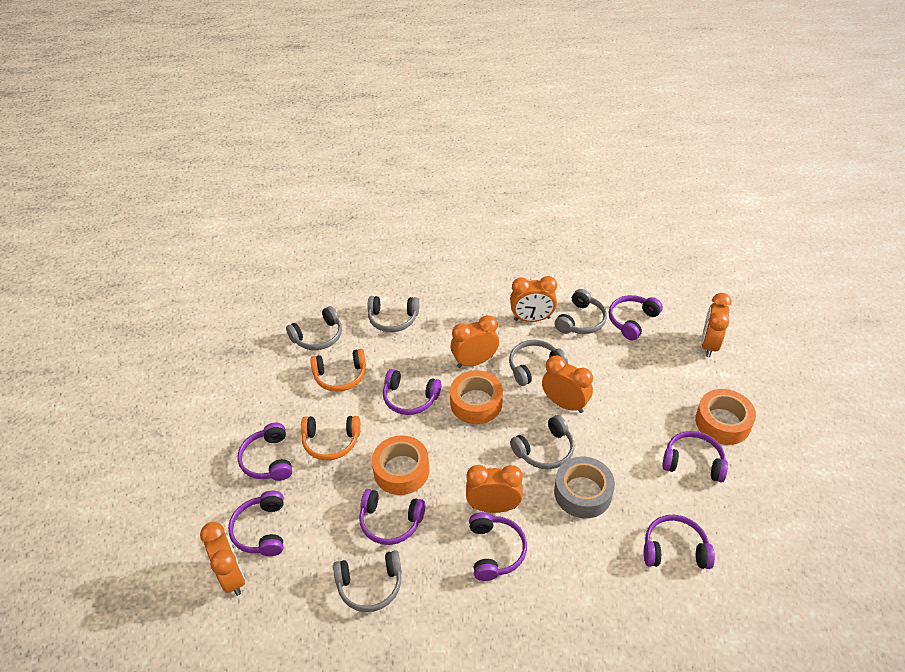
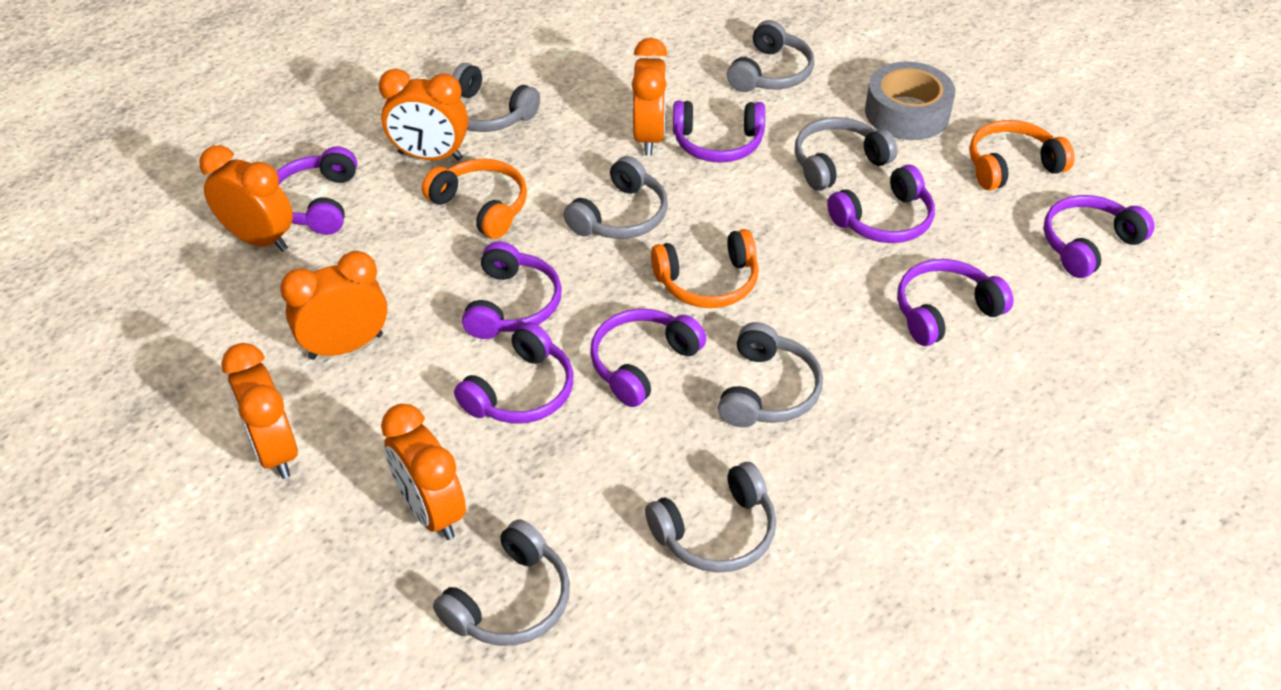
grey headphones: [286,306,342,350] [333,550,402,612] [367,296,419,332] [509,340,568,386] [510,415,574,469] [555,289,607,334] = 6 -> [433,519,570,646] [452,63,540,132] [564,156,668,239] [645,462,776,573] [718,322,823,427] [727,20,814,92] [795,117,898,191] = 7
orange headphones: [301,416,361,461] [310,349,366,392] = 2 -> [422,159,527,239] [651,229,759,308] [969,120,1075,190] = 3
orange tape: [372,435,430,495] [450,370,503,424] [695,389,756,445] = 3 -> none = 0

